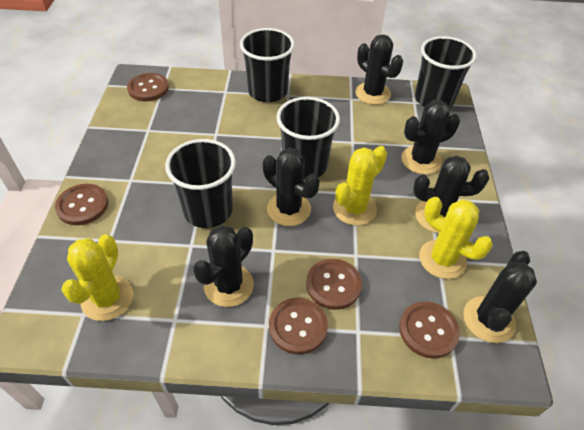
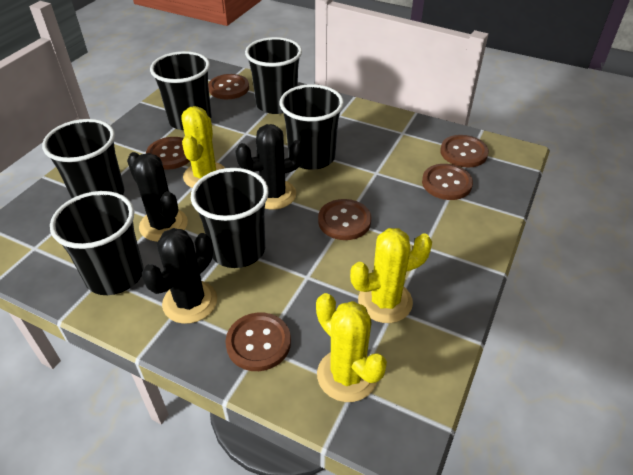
black cactus: [193,225,254,307] [263,148,320,226] [355,34,403,105] [401,100,460,174] [413,156,489,233] [463,251,537,343] = 6 -> [127,152,188,242] [142,228,217,324] [235,124,304,209] = 3
black cup: [165,139,236,228] [240,28,295,102] [276,97,340,180] [415,36,477,108] = 4 -> [42,119,125,198] [50,191,144,295] [150,51,211,130] [191,168,269,268] [245,37,302,114] [279,84,344,170] = 6
brown button: [55,184,108,225] [127,73,169,101] [269,298,328,355] [306,259,362,310] [399,301,460,359] = 5 -> [146,137,190,170] [208,74,249,99] [225,312,291,371] [318,199,371,240] [422,164,473,200] [440,135,489,167] = 6

